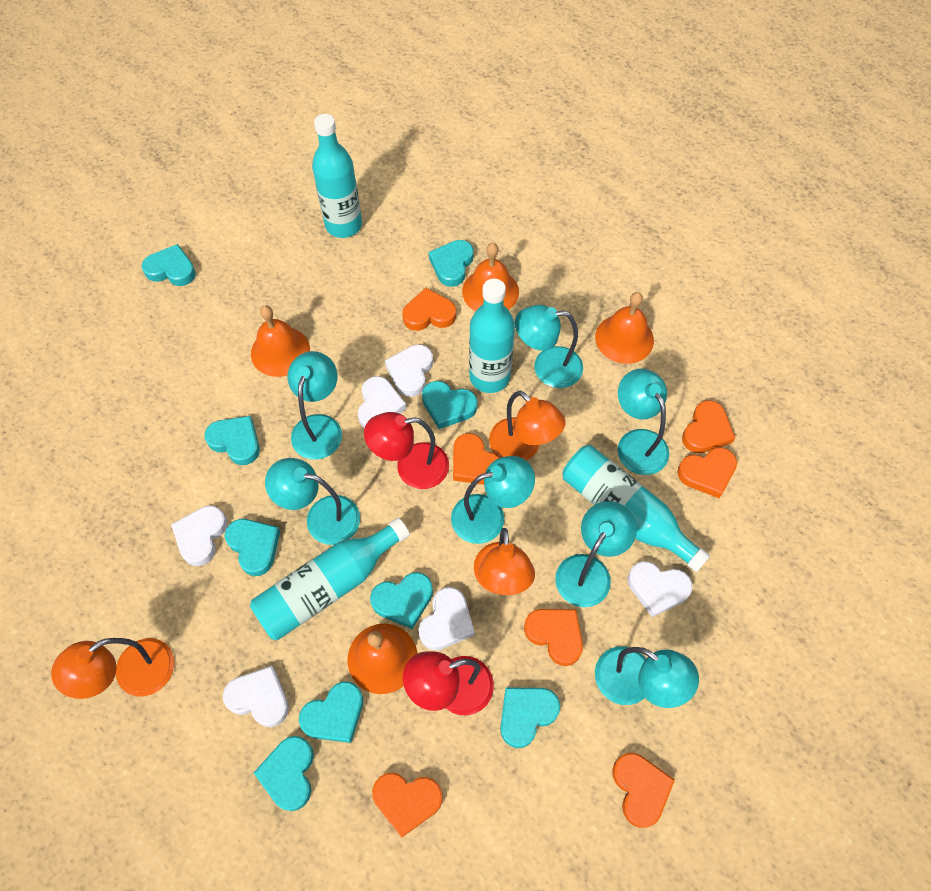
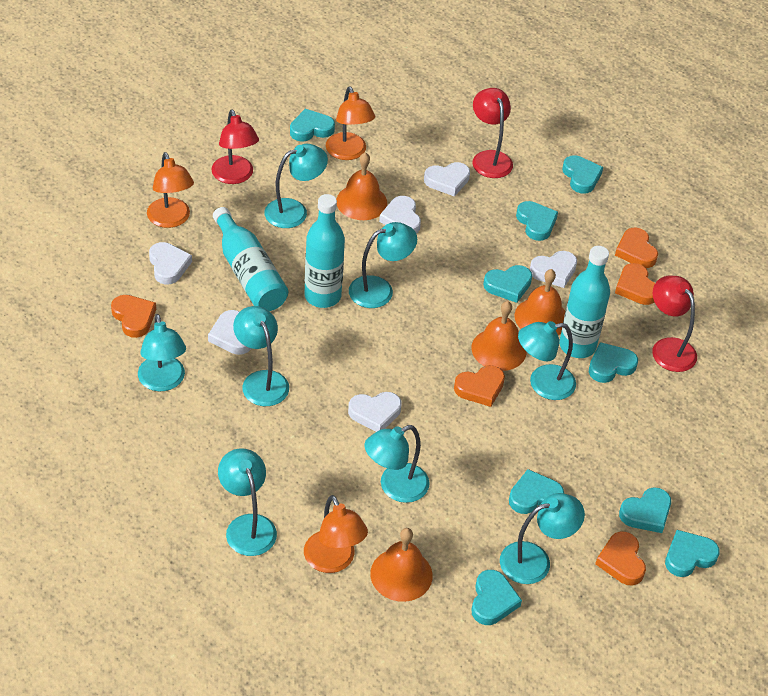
orange heart: [372,773,443,837] [402,288,456,331] [453,433,500,485] [524,609,583,666] [612,753,675,828] [677,447,737,498] [682,400,735,453] = 7 -> [111,295,156,338] [454,365,505,407] [595,531,646,586] [615,228,658,268] [615,263,655,305] = 5
red lamp: [364,412,449,489] [403,651,494,715] = 2 -> [211,109,259,184] [472,88,513,178] [652,276,697,372] = 3
turquoise bottle: [250,518,410,640] [312,114,362,238] [469,279,515,393] [562,445,710,572] = 4 -> [213,207,288,311] [304,194,345,308] [559,246,610,358] = 3
turquoise lamp: [265,458,360,545] [287,351,342,460] [451,456,535,544] [515,305,583,388] [555,501,637,607] [595,646,699,708] [618,369,669,475] = 7 -> [138,314,186,391] [218,448,277,556] [233,306,289,406] [264,144,328,228] [349,222,417,308] [364,425,430,503] [500,493,585,584] [518,321,576,400] = 8

